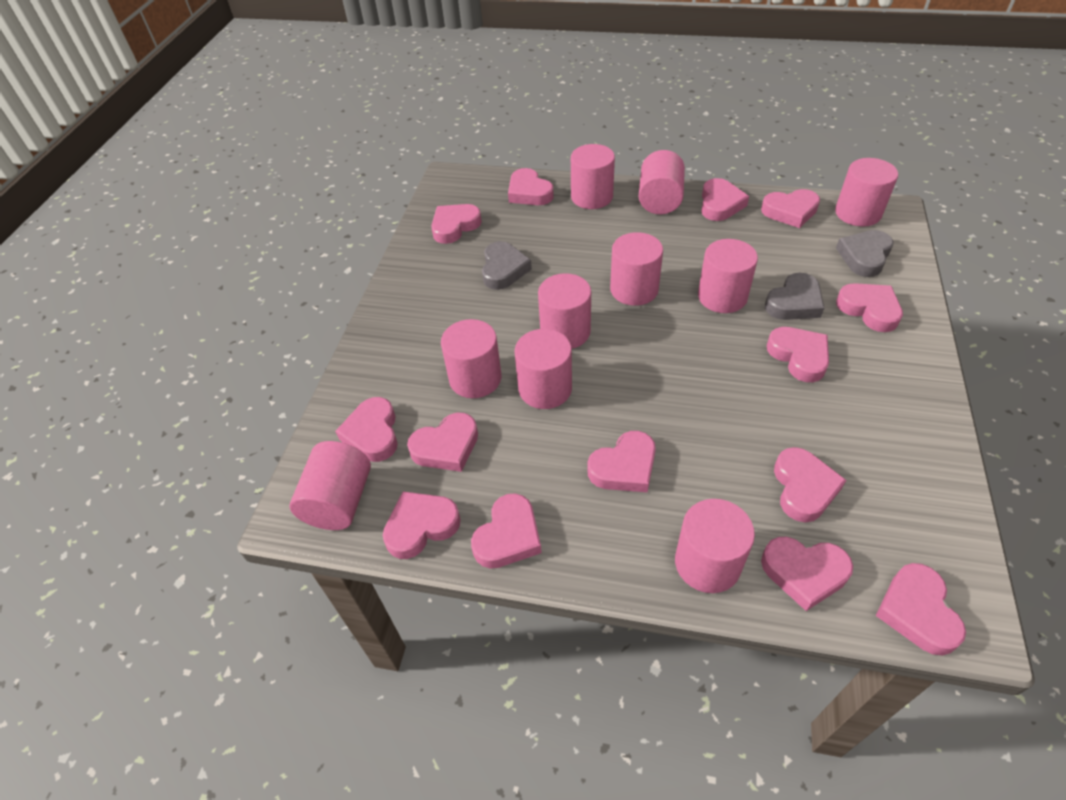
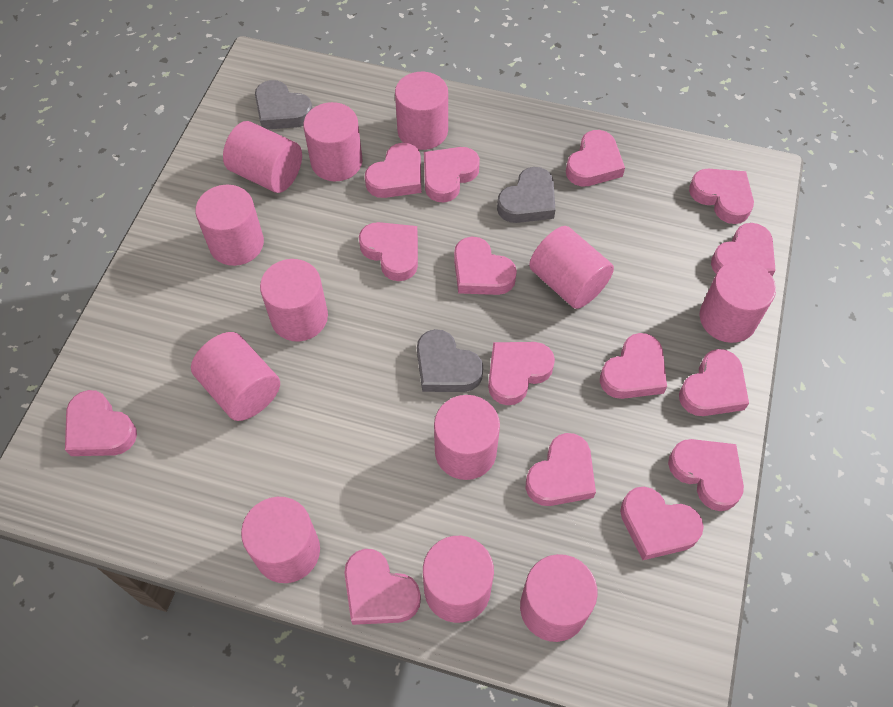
pink cylinder: [289,441,371,530] [441,319,501,398] [514,329,572,409] [538,273,591,349] [571,144,615,209] [610,232,663,306] [639,150,685,214] [675,499,755,593] [698,239,758,313] [835,158,898,227] = 10 -> [191,332,280,421] [195,185,264,266] [223,121,302,193] [241,497,320,583] [260,259,328,342] [303,102,363,181] [395,72,448,150] [423,536,494,623] [434,395,500,480] [520,554,598,642] [529,226,614,309] [700,260,776,343] = 12
pink heart: [335,397,398,462] [383,491,461,559] [407,413,478,472] [431,204,482,244] [471,493,542,569] [508,168,554,205] [587,431,656,492] [701,178,749,221] [761,189,820,228] [761,537,853,611] [767,327,829,382] [774,447,846,522] [836,283,903,332] [876,563,966,656] = 14 -> [65,390,137,456] [344,549,421,625] [359,222,418,281] [365,143,421,198] [424,147,480,202] [454,237,517,295] [488,342,555,405] [526,433,596,506] [566,130,625,187] [600,333,667,399] [620,487,704,560] [668,439,744,511] [679,349,749,416] [689,169,754,224] [711,223,776,276] = 15

